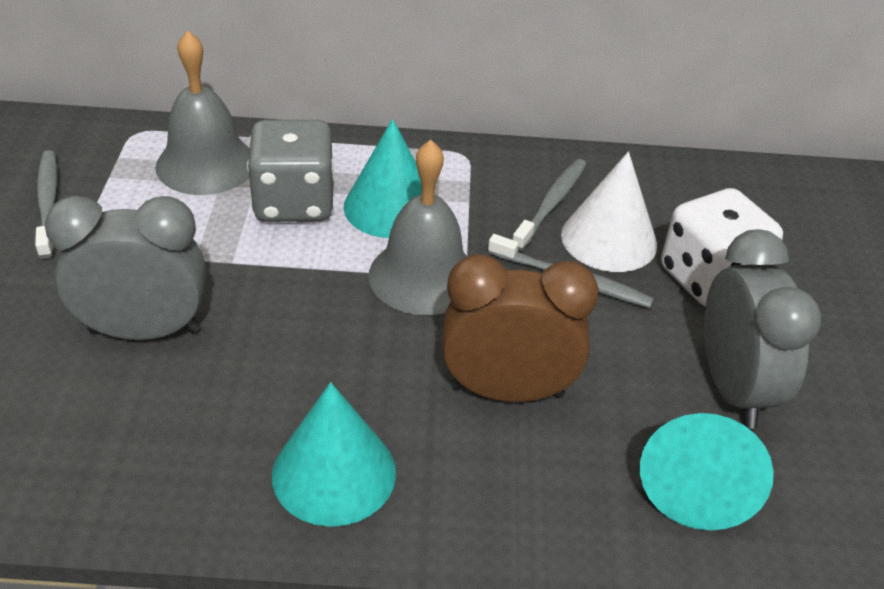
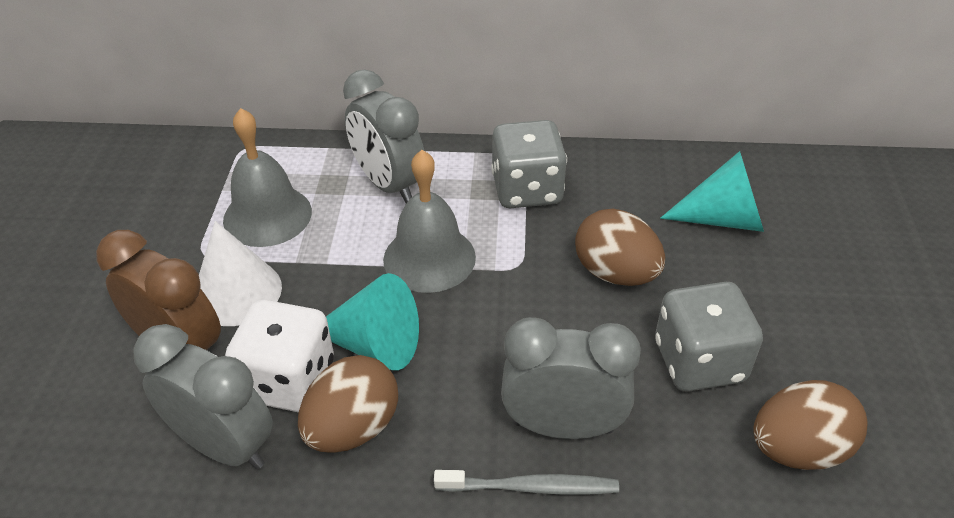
brown egg: none = 0 -> [298,355,398,453] [575,209,665,286] [753,380,867,470] = 3
grey clock: [45,196,206,340] [704,229,821,429] = 2 -> [134,324,273,470] [343,69,424,203] [501,317,641,439] = 3
grey dice: [247,120,334,222] = 1 -> [491,120,567,208] [655,282,763,392] = 2
grey toothbrush: [35,150,58,259] [488,234,654,308] [513,159,586,251] = 3 -> [434,470,619,494] = 1
turquoise cone: [272,382,396,527] [343,119,422,238] [640,413,774,530] = 3 -> [326,273,419,370] [660,151,764,232] = 2

